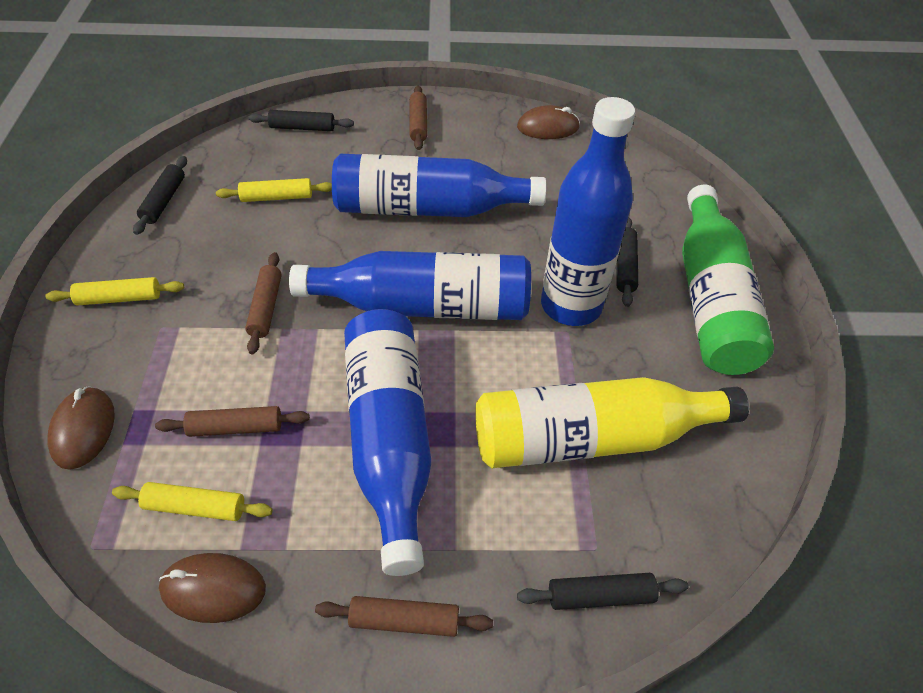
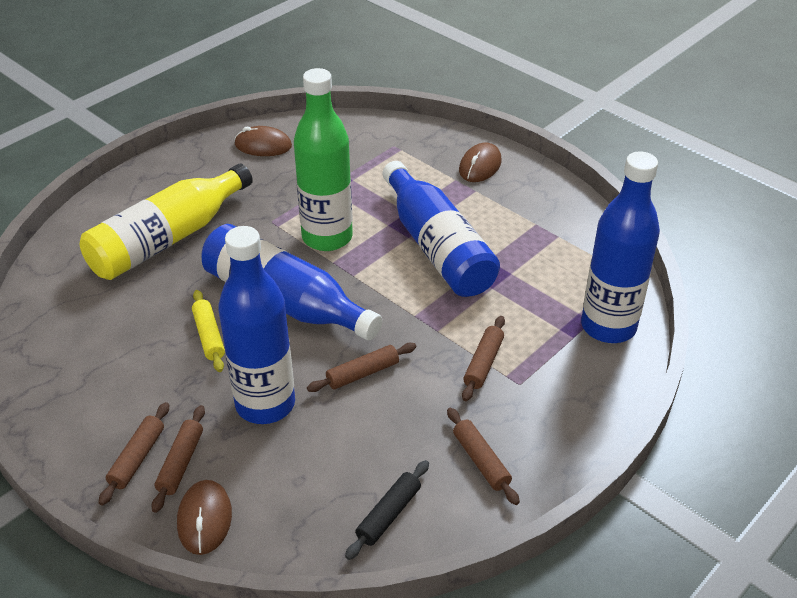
black rolling pin: [133,156,187,235] [249,110,354,131] [517,573,689,610] [616,217,638,307] = 4 -> [345,460,429,560] = 1
brown rolling pin: [155,406,310,437] [245,252,282,354] [315,596,493,637] [410,86,427,150] = 4 -> [99,402,169,505] [152,405,205,513] [307,343,416,392] [447,408,520,505] [462,316,505,401] = 5
yellow rolling pin: [45,277,184,306] [112,482,273,521] [216,178,332,202] = 3 -> [192,290,225,372] = 1

